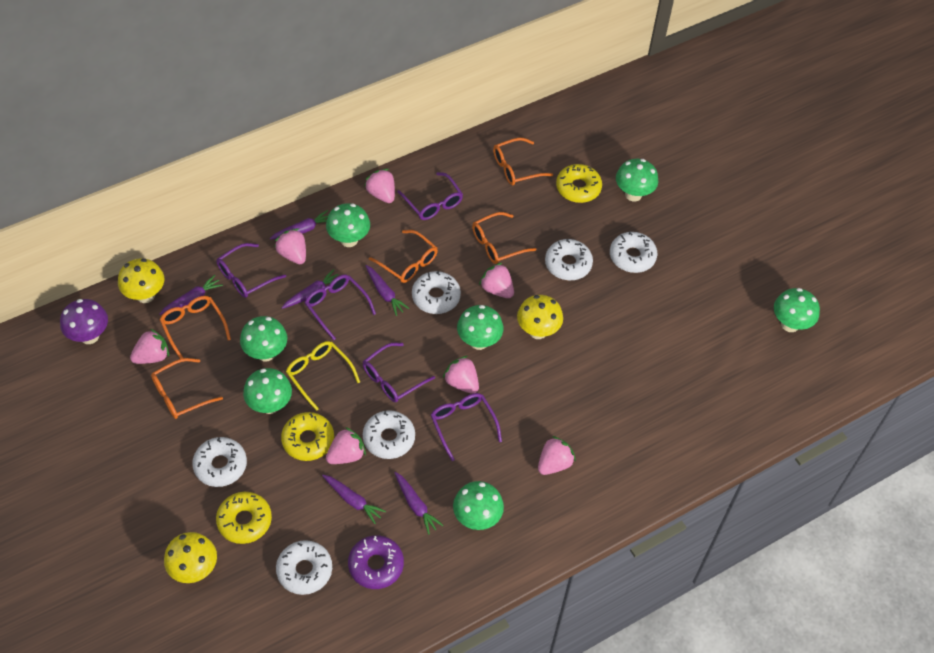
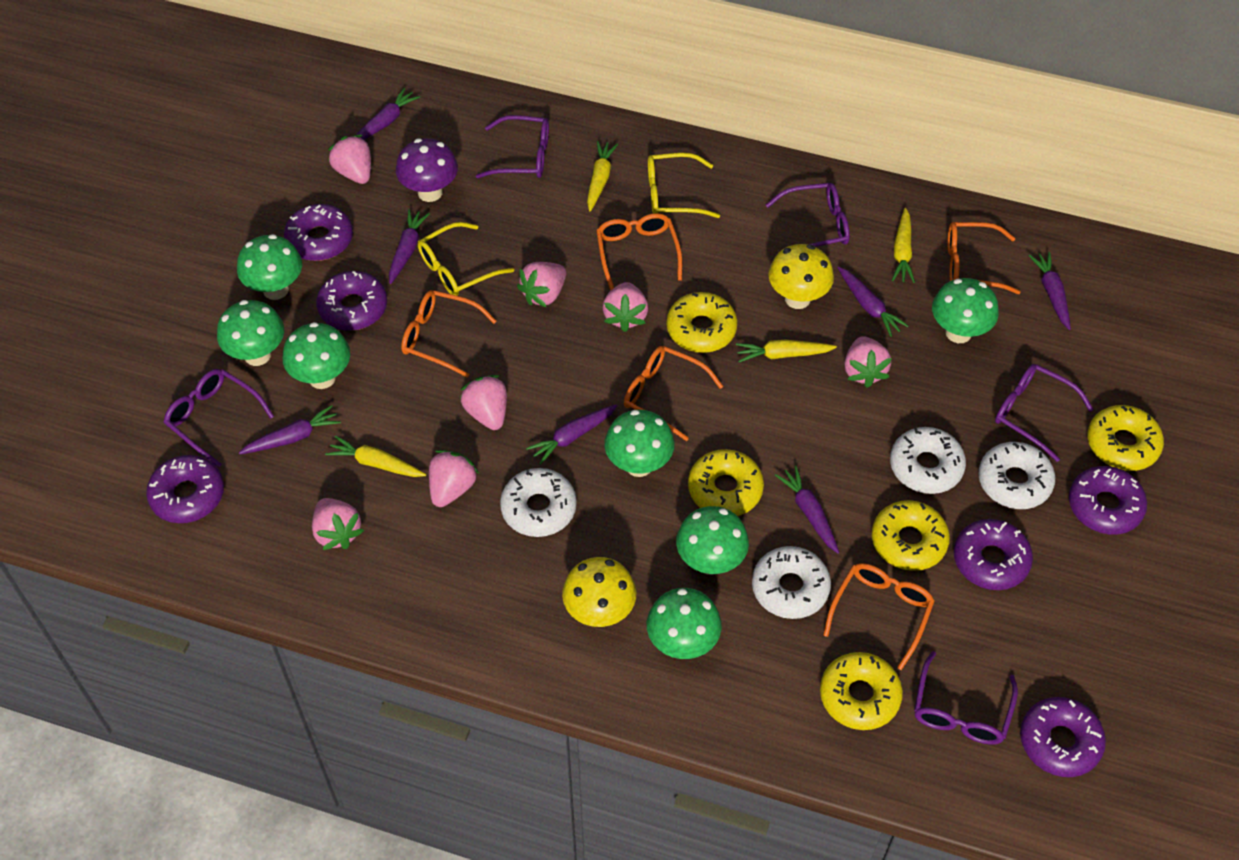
purple carrot: [159,275,223,315] [270,210,328,240] [282,269,339,309] [322,475,386,524] [366,265,410,316] [394,472,443,535] = 6 -> [239,405,341,454] [356,88,420,140] [389,209,430,284] [526,404,618,465] [775,465,839,553] [838,267,908,337] [1028,252,1071,330] = 7
purple donut: [348,535,404,589] = 1 -> [146,455,224,523] [284,204,353,261] [316,271,387,331] [954,519,1033,590] [1020,697,1106,777] [1069,466,1147,535] = 6
white donut: [192,437,247,487] [276,540,332,595] [363,410,415,459] [412,271,461,314] [545,238,593,280] [610,231,657,273] = 6 -> [500,468,577,537] [752,546,831,619] [890,427,966,494] [978,442,1055,509] = 4
yellow carrot: none = 0 -> [325,435,426,477] [587,141,618,212] [736,340,837,362] [892,208,915,283] = 4
yellow donut: [216,492,272,544] [281,412,334,461] [556,164,602,203] = 3 -> [667,292,737,353] [688,449,764,516] [820,652,903,730] [872,500,950,571] [1087,405,1164,471] = 5
yellow glasses: [286,341,360,411] = 1 -> [418,222,514,296] [648,153,720,218] = 2
yellow mushroom: [118,258,164,303] [164,532,217,583] [517,295,563,339] = 3 -> [562,557,636,627] [768,244,834,309] = 2

